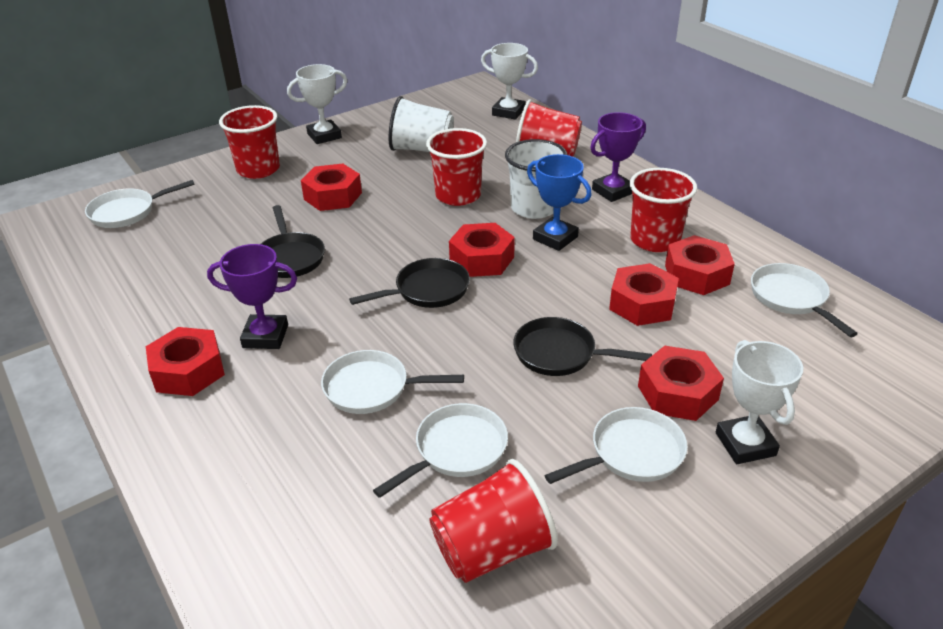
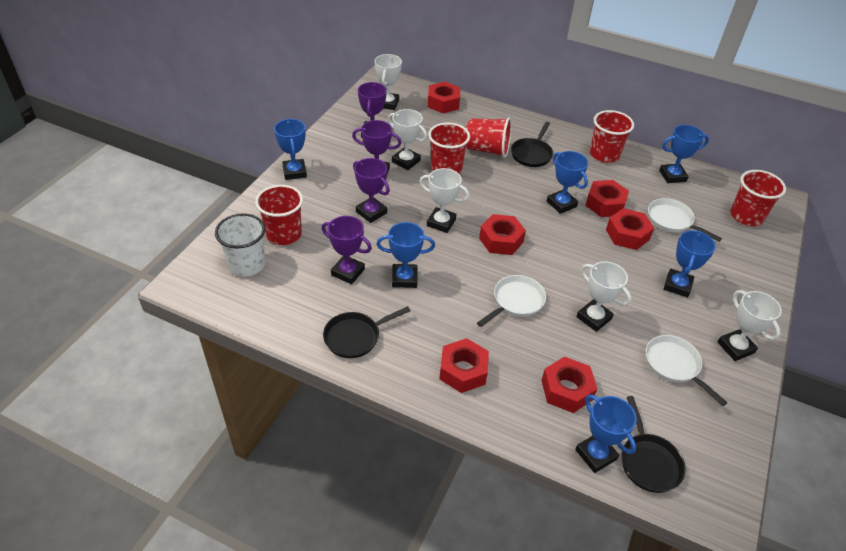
blue trophy: [527,154,592,251] = 1 -> [274,119,307,180] [376,222,435,288] [547,151,588,214] [575,395,637,473] [659,125,709,183] [664,230,716,298] = 6
purple trophy: [207,244,297,349] [590,112,646,202] = 2 -> [322,216,372,284] [352,120,401,174] [353,158,390,223] [358,82,387,138] = 4
white cup: [389,96,454,152] [505,139,567,219] = 2 -> [215,213,266,277] = 1
white pan: [85,180,195,228] [321,350,464,414] [373,403,508,498] [545,407,688,484] [751,263,858,337] = 5 -> [477,275,546,327] [645,335,727,406] [648,198,722,242] = 3
white trophy: [287,64,347,144] [481,43,538,120] [716,340,803,464] = 3 -> [375,54,402,110] [388,109,427,170] [419,168,470,233] [576,261,631,332] [718,290,782,361] = 5

